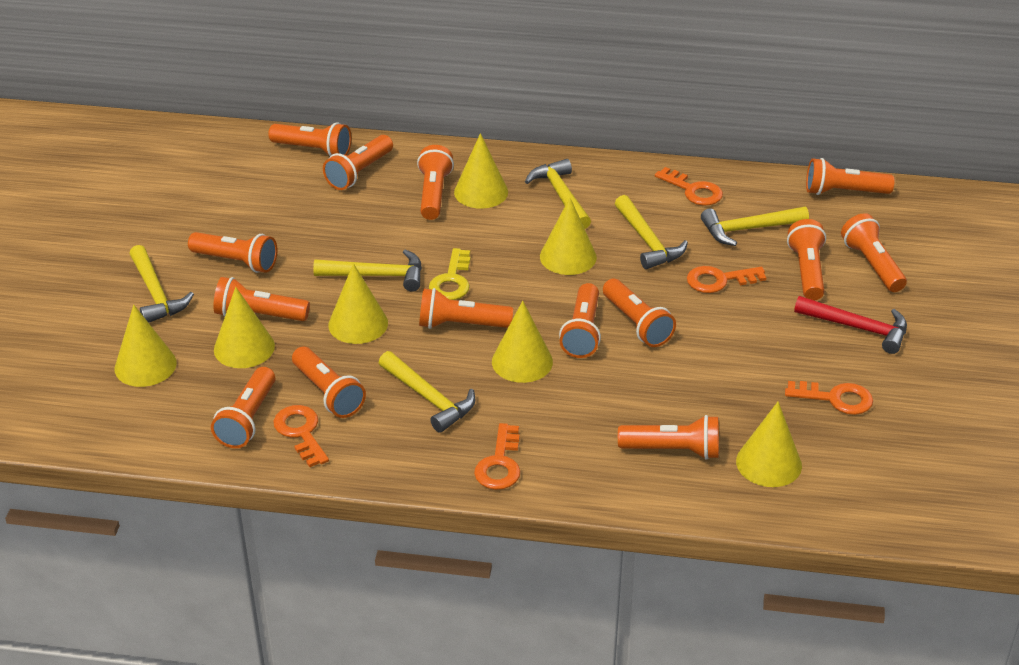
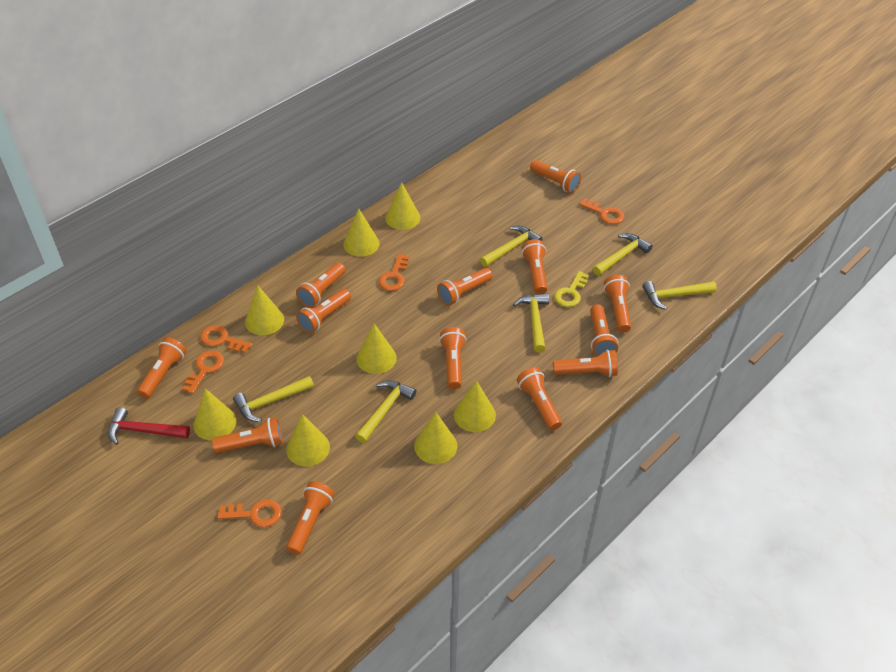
orange flashlight: [188,232,277,273] [211,367,276,448] [213,277,310,321] [268,122,351,156] [292,347,366,418] [323,135,393,190] [417,145,454,220] [419,288,513,329] [559,283,601,358] [603,279,676,347] [618,415,719,460] [787,219,826,300] [806,158,895,195] [841,213,907,292] = 14 -> [137,337,187,399] [212,417,283,453] [286,481,335,555] [296,262,346,308] [296,289,351,334] [437,268,493,306] [439,327,466,389] [517,367,562,430] [521,239,548,294] [530,160,581,193] [553,349,618,377] [590,304,618,356] [604,275,631,332] = 13
yellow cone: [115,305,177,387] [214,287,275,368] [328,263,388,344] [454,133,508,209] [492,301,553,383] [540,198,597,275] [736,402,802,487] = 7 -> [194,388,236,440] [245,285,284,335] [286,414,330,466] [343,208,379,257] [356,323,397,374] [385,182,420,230] [414,412,457,464] [454,380,496,432] = 8

